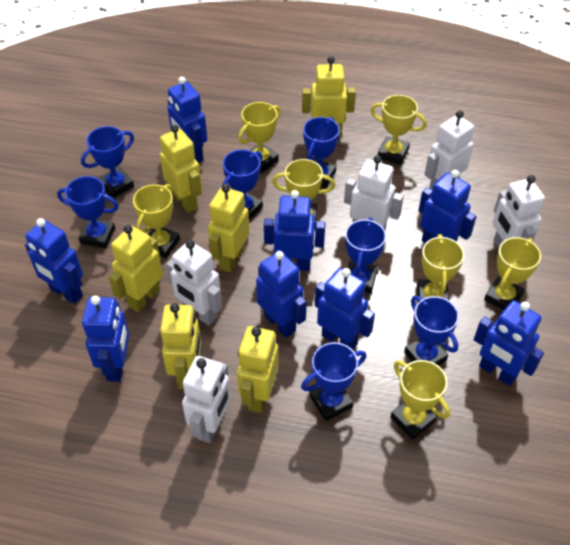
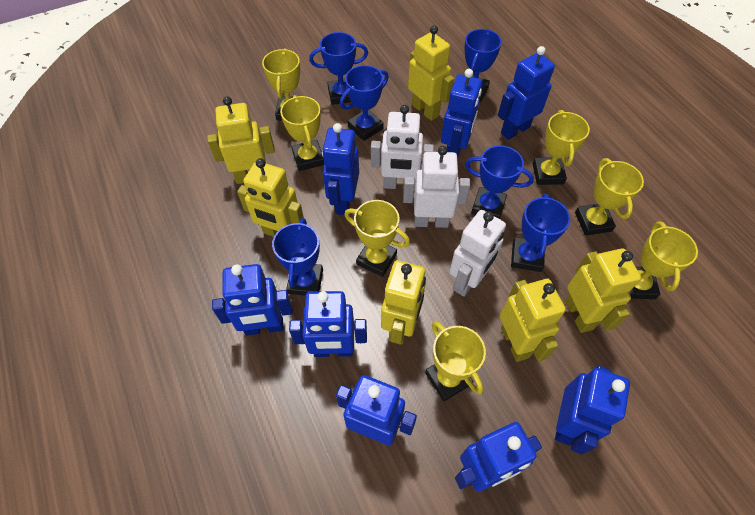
blue trophy: [57,176,119,248] [81,126,134,198] [222,149,263,220] [301,342,366,421] [303,117,340,188] [345,218,386,293] [404,296,459,365] = 7 -> [272,218,323,296] [309,32,368,105] [340,65,389,141] [465,29,502,103] [465,145,534,219] [511,194,570,272] = 6
white robot: [166,240,222,326] [182,356,231,443] [344,155,404,231] [424,110,474,190] [493,175,545,249] = 5 -> [371,105,434,191] [403,146,470,228] [449,210,506,297] = 3

